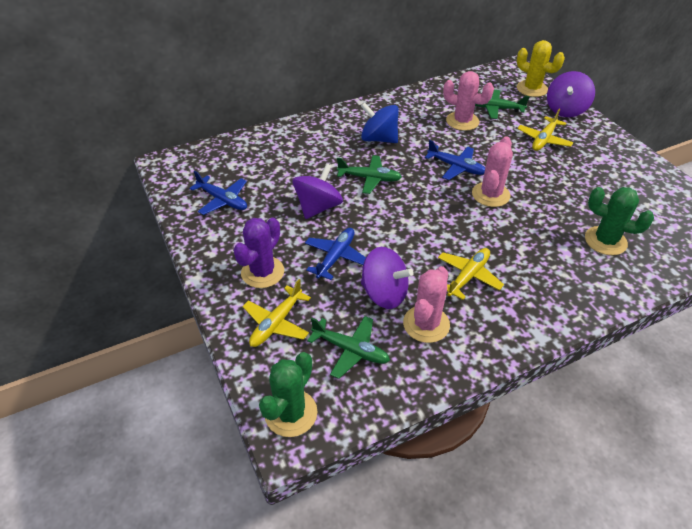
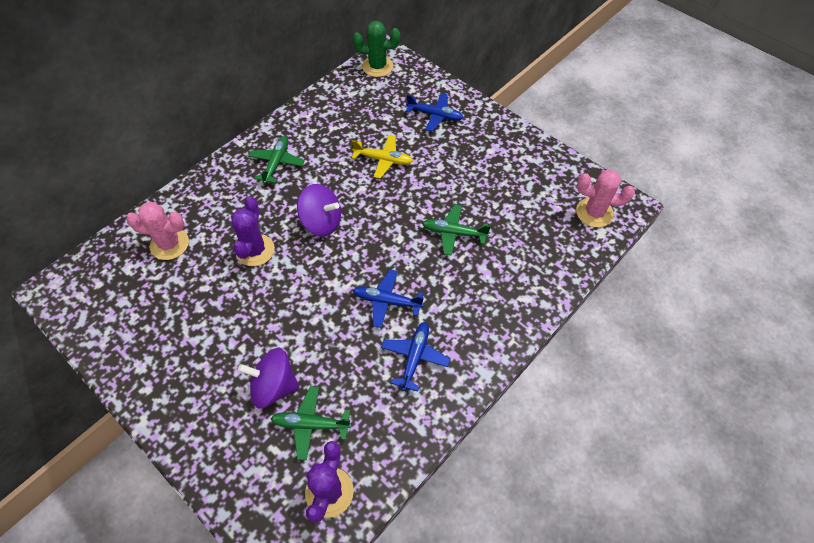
blue spinning top: [361,102,399,143] = 1 -> none = 0
green cactus: [259,352,318,437] [585,187,654,255] = 2 -> [353,21,400,77] = 1
pink cactus: [403,266,450,343] [443,71,494,131] [472,136,513,207] = 3 -> [126,202,189,260] [576,169,635,227] = 2
purple cactus: [233,218,284,288] = 1 -> [231,197,275,266] [305,441,354,523] = 2
purple spinning top: [293,163,343,219] [361,247,414,309] [547,71,595,117] = 3 -> [238,348,299,409] [297,184,341,236] = 2
yellow cactus: [517,40,565,97] = 1 -> none = 0
yellow plane: [243,279,311,347] [438,248,504,300] [517,109,573,151] = 3 -> [352,135,413,179] = 1

